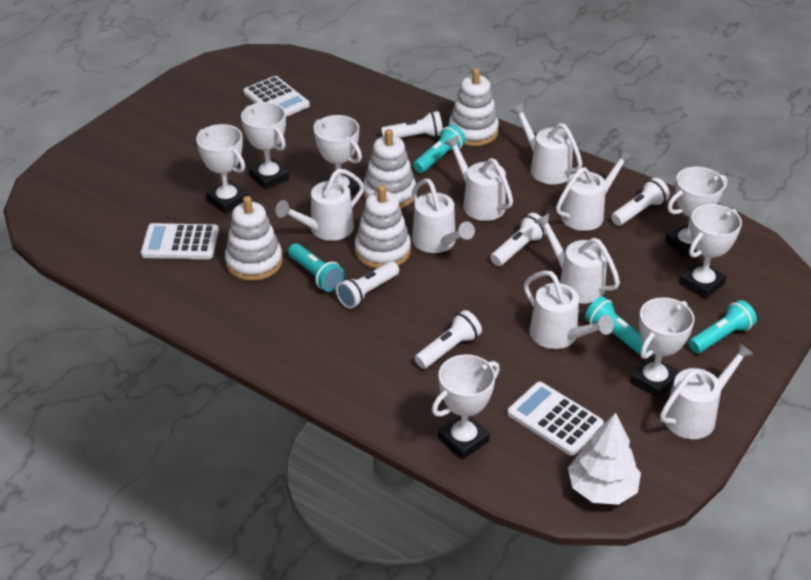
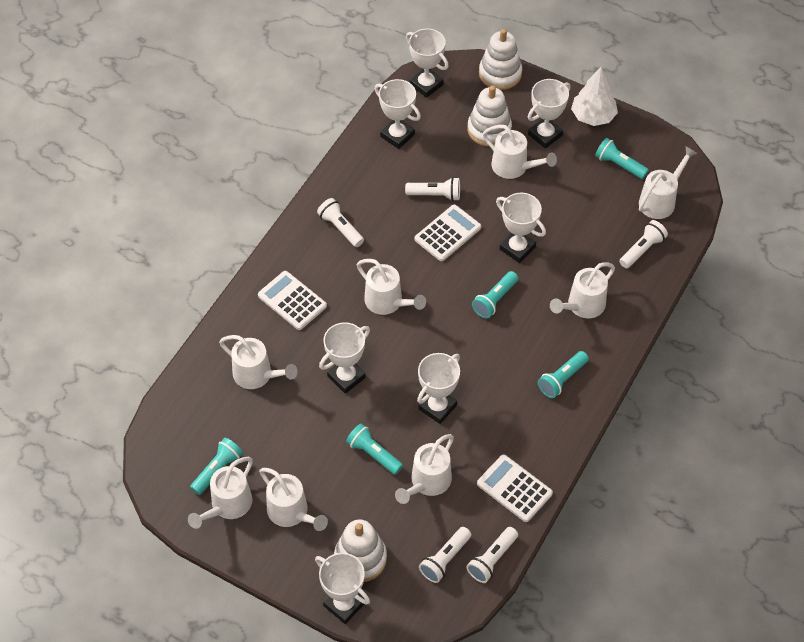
turquoise flashlight: [288,243,344,292] [413,124,466,173] [585,296,648,356] [689,300,757,353] = 4 -> [190,438,243,495] [346,423,403,475] [472,271,518,318] [538,351,589,398] [595,138,649,179] = 5
white stacking toy: [225,196,283,281] [355,185,411,269] [363,129,416,208] [449,68,499,146] = 4 -> [334,520,387,582] [467,85,512,147] [479,29,522,90] = 3

